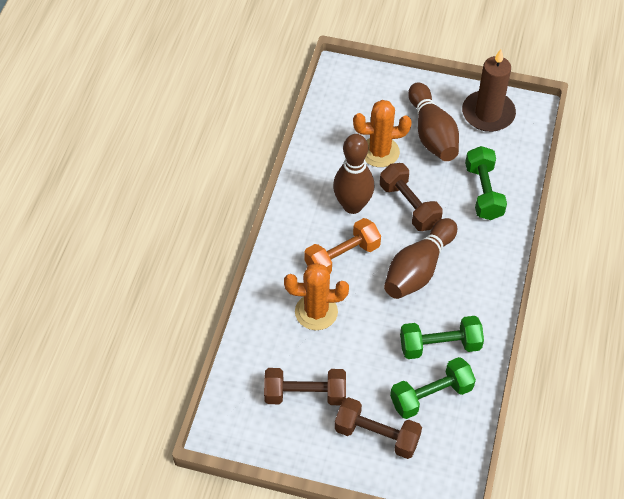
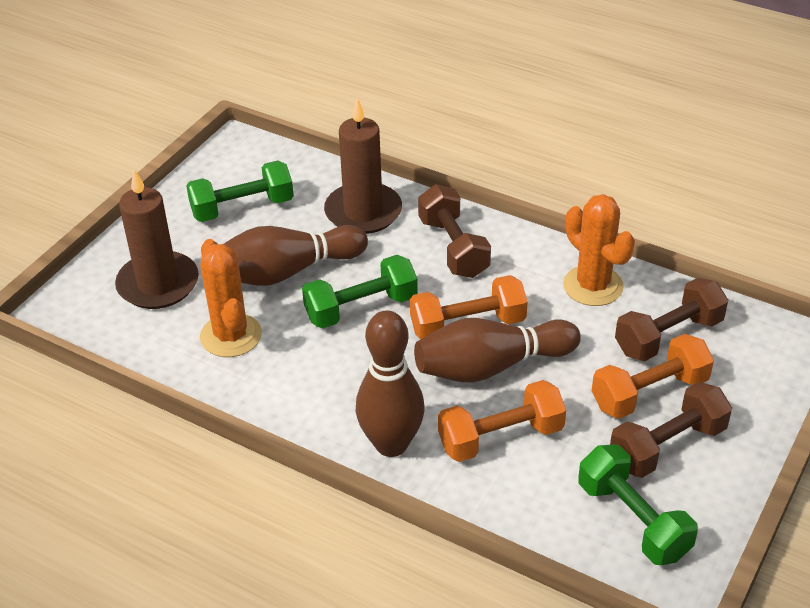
brown candle: [462,49,516,132] = 1 -> [115,170,199,309] [324,98,402,234] = 2
orange dumbbell: [304,218,381,274] = 1 -> [410,275,528,340] [438,380,566,462] [592,334,714,419] = 3

